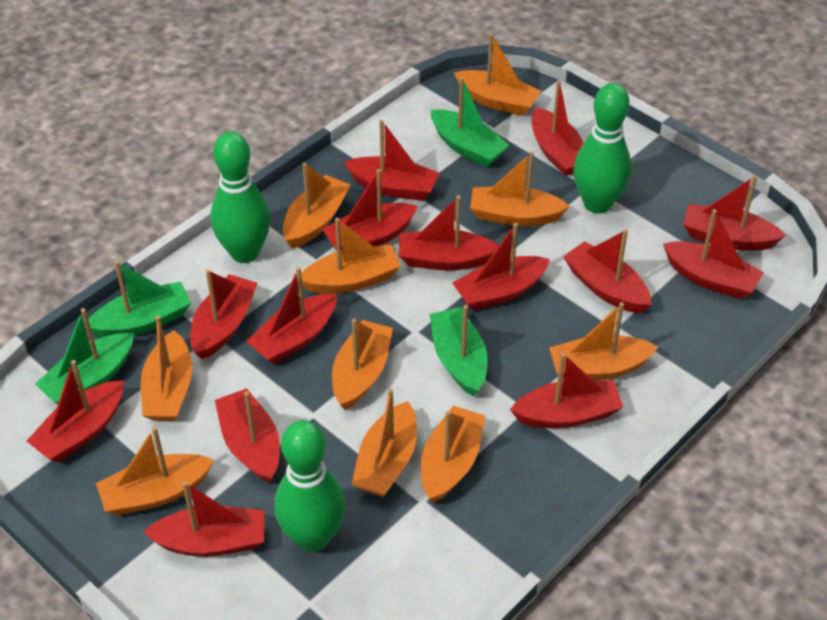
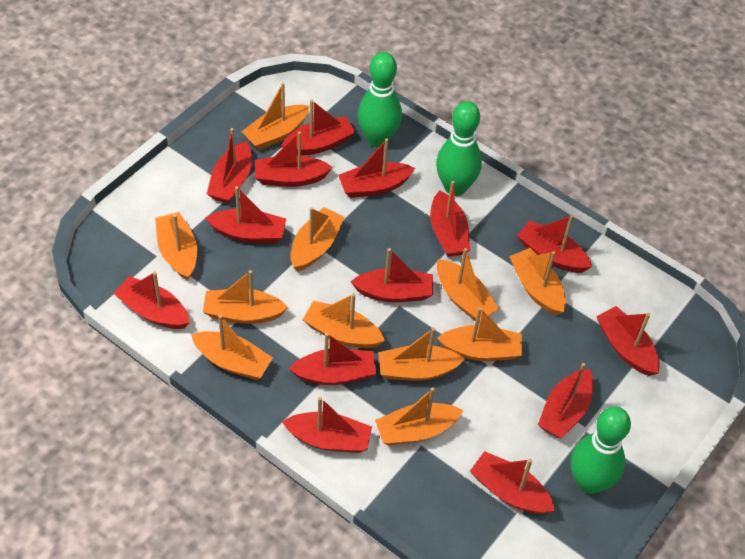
green boat: [35,308,134,404] [84,261,191,337] [430,305,488,396] [431,77,510,167] = 4 -> none = 0
orange boat: [96,427,214,515] [141,316,192,421] [283,163,350,249] [301,218,401,294] [332,319,393,410] [351,389,417,497] [421,406,486,503] [454,33,541,116] [470,152,570,226] [549,302,658,380] = 10 -> [155,212,197,281] [191,315,273,380] [203,270,288,324] [242,83,309,150] [291,207,345,272] [302,293,385,348] [375,387,463,445] [378,327,465,381] [437,248,499,321] [437,307,522,361] [509,248,566,316] = 11

